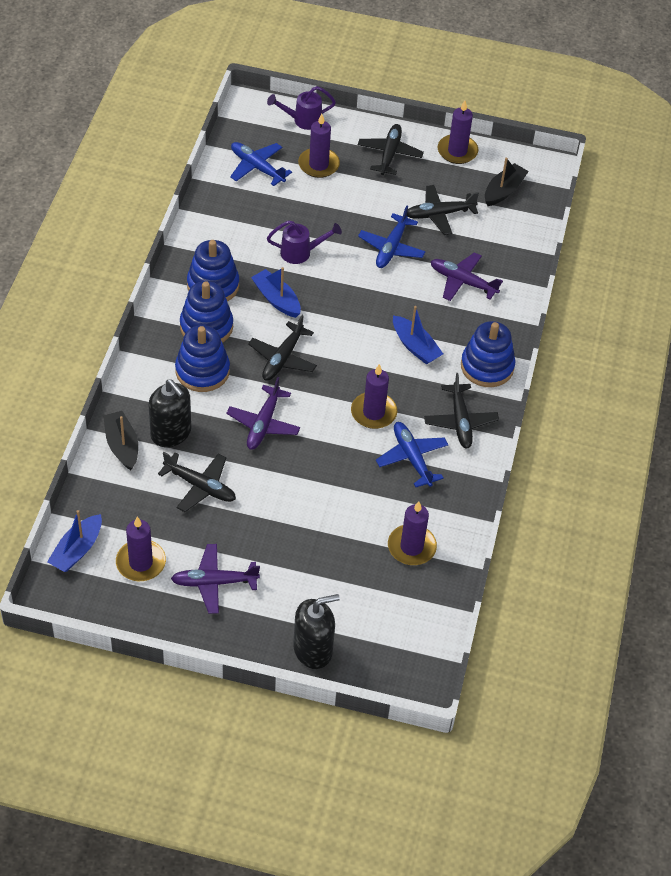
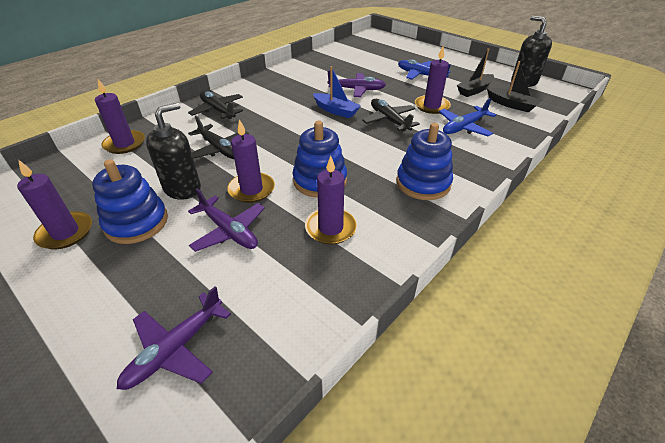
black plane: [158,452,236,512] [248,315,317,381] [358,124,424,175] [407,185,479,235] [424,373,499,449] = 5 -> [188,91,243,119] [188,115,249,159] [362,99,420,131] = 3
blue boat: [47,510,102,572] [251,267,301,318] [393,306,443,365] = 3 -> [313,66,361,118] = 1
blue plane: [230,142,292,186] [358,206,426,268] [376,422,449,487] = 3 -> [398,59,451,80] [439,98,496,136] = 2
blue stacking toy: [175,325,230,392] [180,281,233,343] [187,240,239,301] [461,321,515,387] = 4 -> [92,160,168,244] [293,121,347,198] [396,123,453,200] = 3
purple watering can: [267,86,336,130] [267,220,342,264] = 2 -> none = 0

